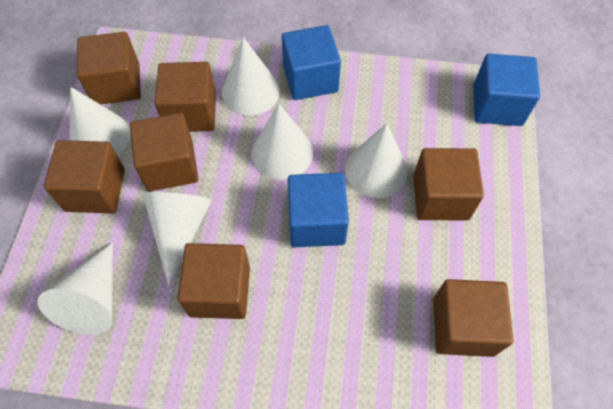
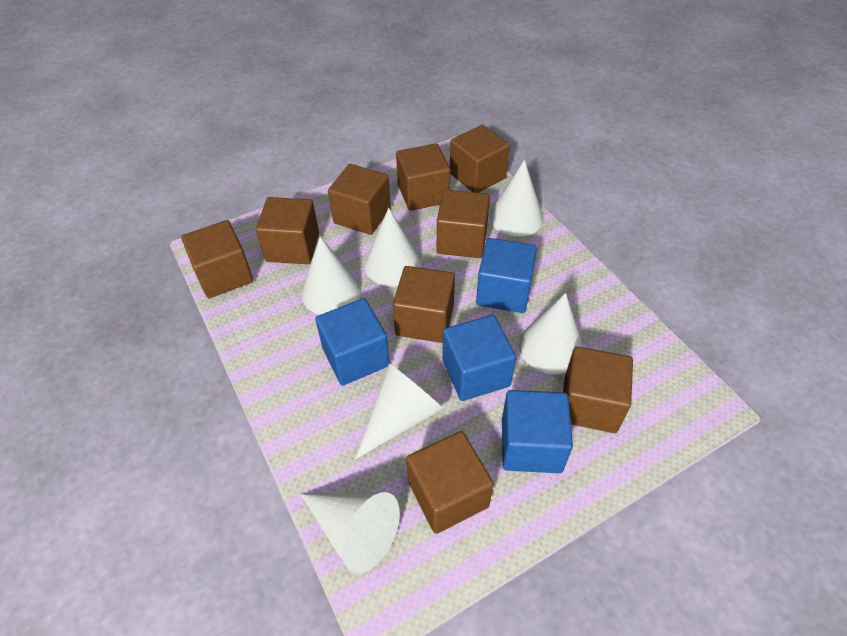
blue cube: [282,25,341,100] [288,173,349,247] [473,54,540,126] = 3 -> [315,298,390,386] [442,315,516,401] [476,238,537,313] [502,390,573,473] = 4
brown cube: [44,140,125,213] [77,32,141,105] [130,113,199,192] [155,62,216,132] [177,243,250,319] [413,148,484,221] [433,279,514,357] = 7 -> [181,220,253,298] [256,197,319,264] [328,164,391,235] [393,266,455,343] [396,143,450,211] [406,431,494,534] [437,190,490,258] [450,125,510,193] [563,347,633,433] = 9

